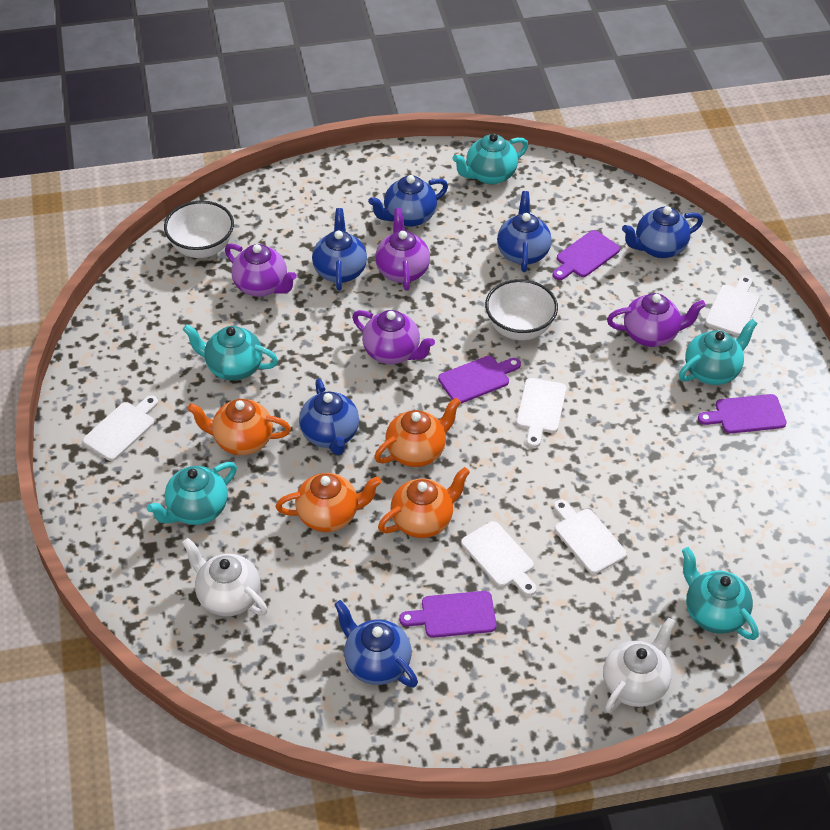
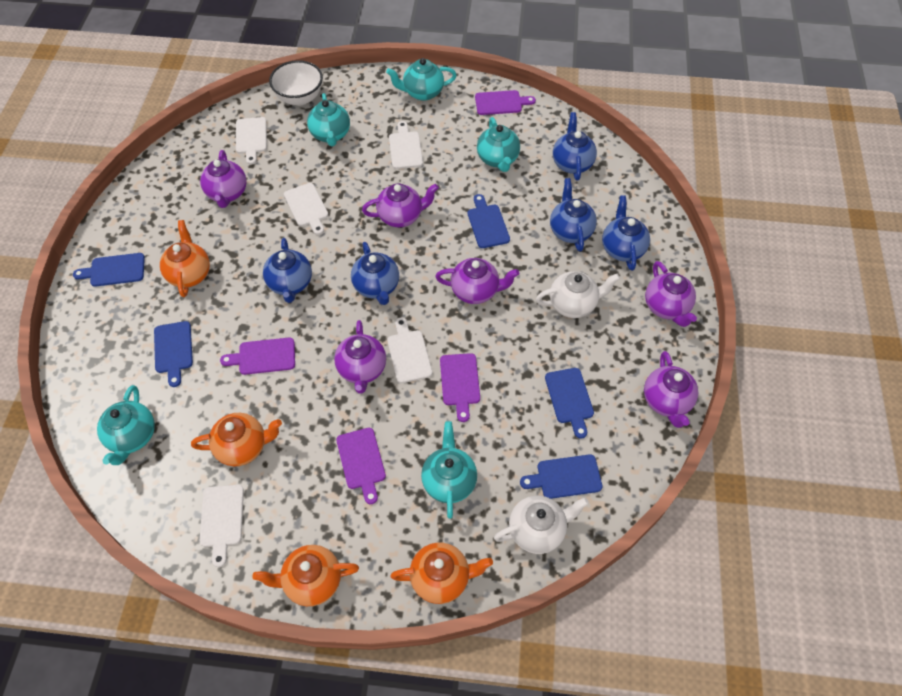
blue cutting board: none = 0 -> [73,253,145,287] [154,321,193,387] [468,194,510,248] [520,455,602,499] [545,368,594,439] = 5
blue teapot: [299,379,359,455] [312,208,367,291] [334,600,418,687] [368,175,448,227] [497,191,551,272] [622,206,703,258] = 6 -> [263,238,312,303] [351,242,399,305] [550,178,597,252] [553,112,597,181] [602,195,650,271] = 5
purple teapot: [225,244,297,297] [352,310,435,364] [375,208,430,291] [607,293,706,347] = 4 -> [200,150,247,208] [334,320,386,394] [362,183,439,227] [435,258,519,304] [644,351,698,428] [645,261,697,327] = 6
white bowl: [164,201,234,258] [485,279,558,340] = 2 -> [269,60,323,106] = 1

